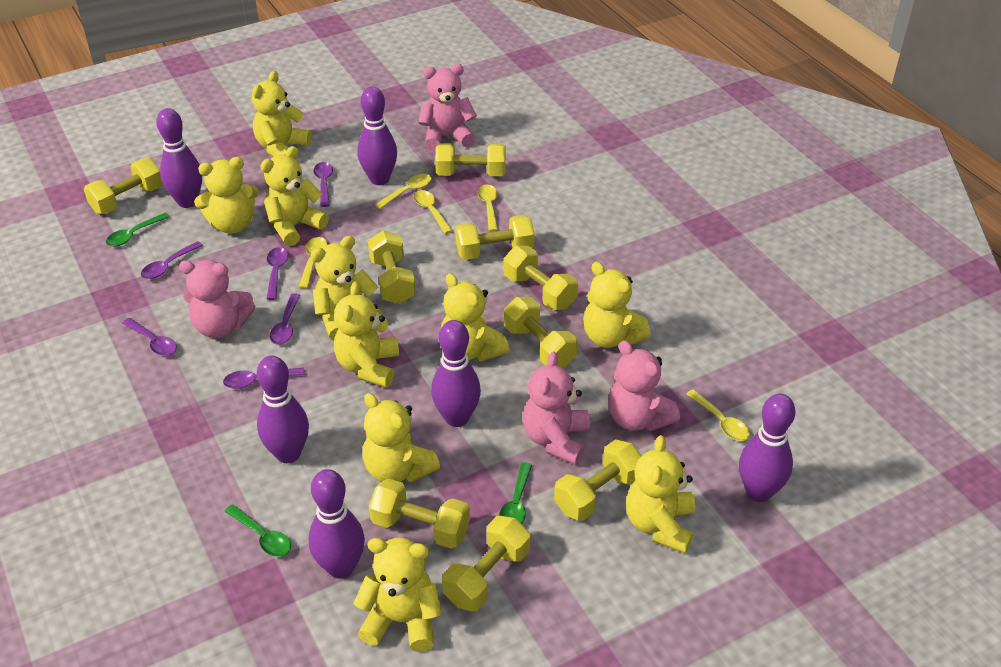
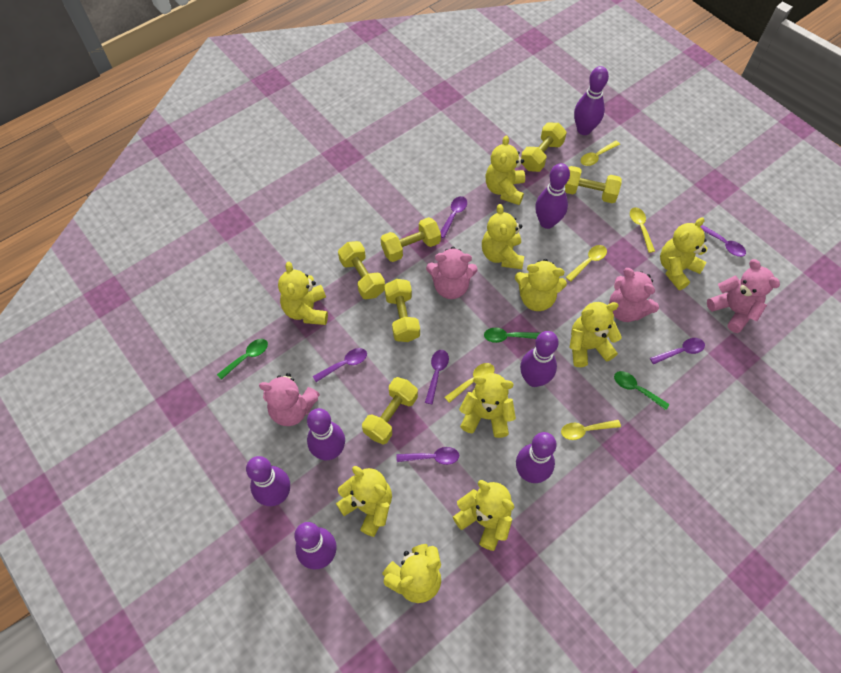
purple bowling pin: [156,108,202,208] [257,356,309,463] [308,469,365,579] [357,87,397,185] [431,320,481,427] [739,394,795,502] = 6 -> [246,456,290,506] [294,522,337,569] [307,408,345,460] [516,432,557,483] [520,331,559,387] [535,163,570,229] [574,66,609,135] = 7
yellow dumbbell: [84,158,163,214] [368,230,416,304] [369,479,470,549] [435,143,506,176] [442,516,530,612] [455,215,535,260] [503,246,578,310] [504,297,578,368] [554,440,642,521] = 9 -> [338,241,385,299] [362,377,418,445] [381,217,441,262] [384,279,420,342] [521,123,567,172] [565,166,622,203] = 6

